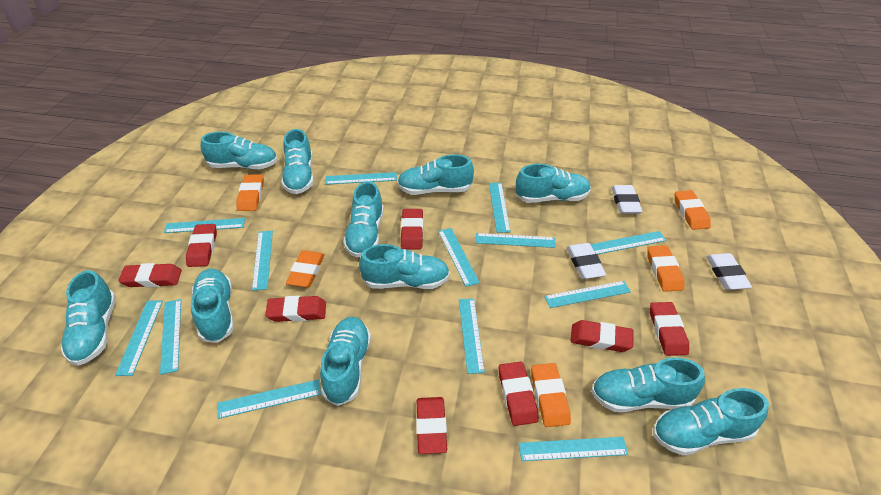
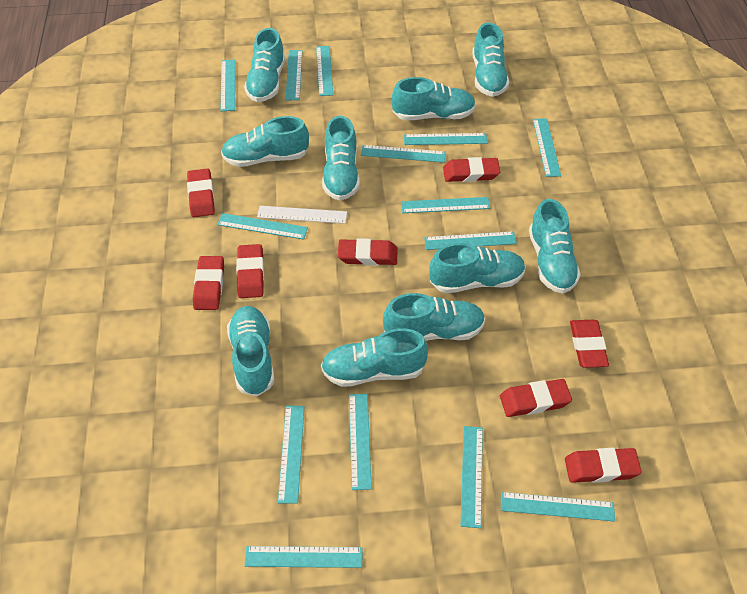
orange eraser: [236,174,264,211] [286,250,325,288] [531,363,571,427] [647,245,684,292] [675,190,711,230] = 5 -> none = 0
turquoise ruler: [115,300,163,376] [160,299,181,375] [164,218,245,233] [218,379,321,419] [252,230,273,291] [325,172,397,185] [438,228,480,287] [459,298,485,374] [476,233,556,248] [489,183,511,233] [519,437,628,461] [544,281,631,308] [590,231,667,255] = 13 -> [217,213,308,240] [221,60,235,111] [245,546,363,568] [278,406,305,504] [285,50,302,100] [316,46,333,96] [349,394,372,490] [361,145,446,163] [401,197,490,213] [404,133,487,145] [424,231,517,250] [461,426,483,528] [501,492,615,522] [533,118,561,177] = 14
turquoise shoe: [61,270,116,366] [191,269,234,343] [201,132,277,169] [281,129,314,194] [320,317,371,406] [343,181,384,258] [359,244,450,289] [397,154,474,195] [516,164,591,203] [591,357,705,412] [653,388,769,455] = 11 -> [221,116,309,167] [227,306,274,396] [244,28,285,102] [321,328,428,387] [322,116,360,201] [383,293,485,341] [392,77,476,120] [429,243,526,293] [473,23,509,97] [529,199,581,294] = 10
white eraser: [567,243,606,279] [612,185,642,214] [706,253,752,290] = 3 -> none = 0
white ruler: none = 0 -> [257,206,347,224] = 1

